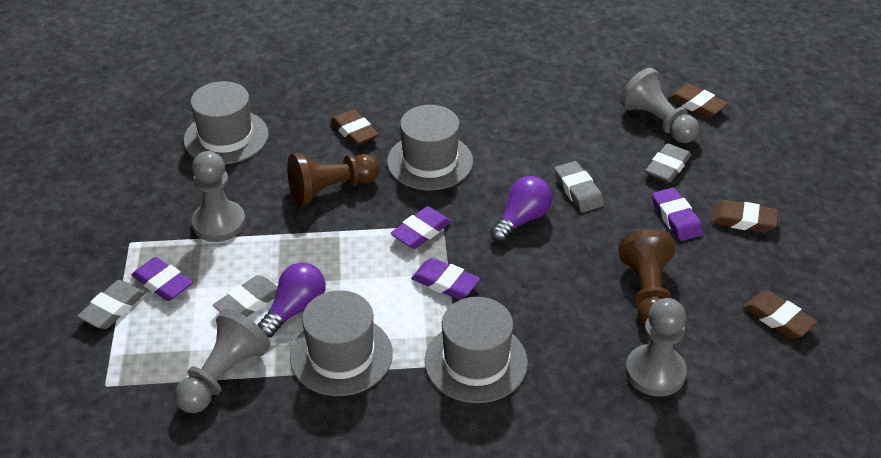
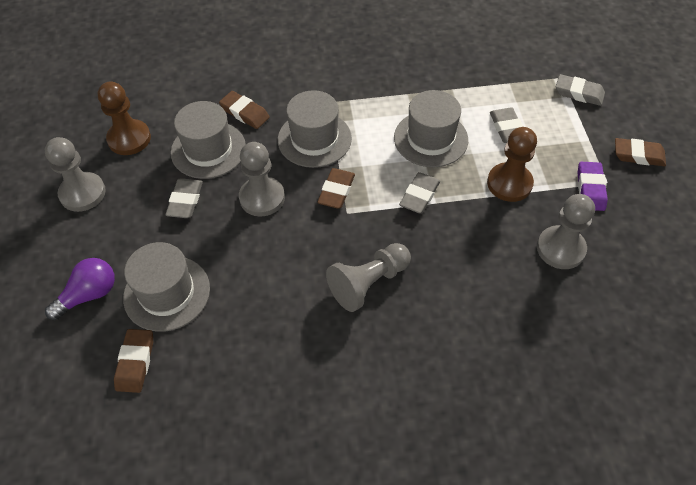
purple eraser: [132,257,193,301] [390,206,451,249] [411,258,480,300] [652,187,703,241] = 4 -> [577,162,608,211] = 1
purple light bulb: [258,262,326,338] [490,176,552,242] = 2 -> [45,258,115,320] = 1

